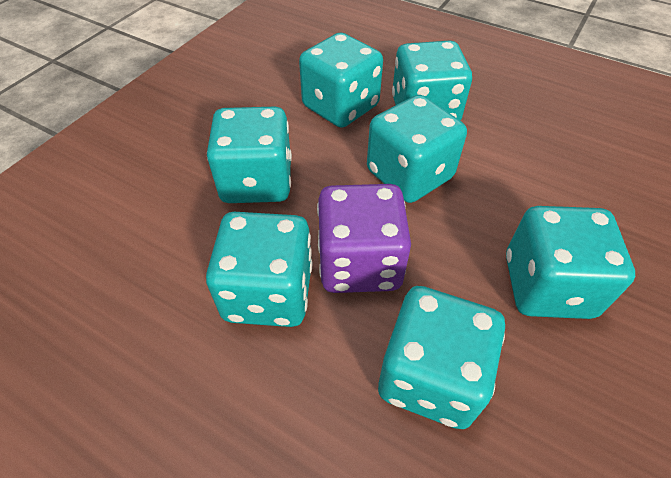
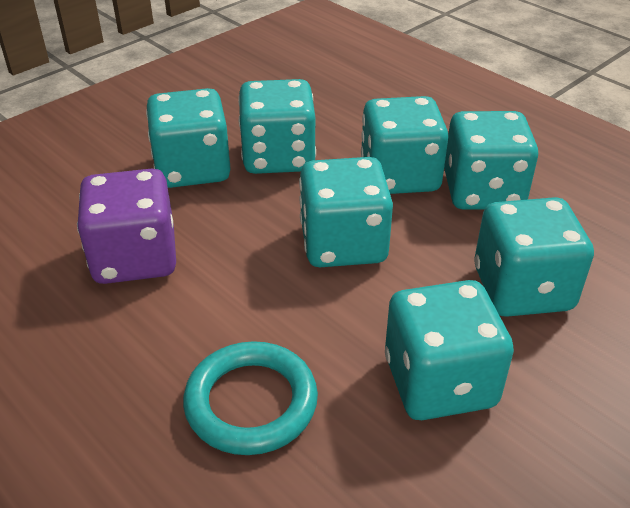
turquoise ring: none = 0 -> [183,341,318,455] = 1

